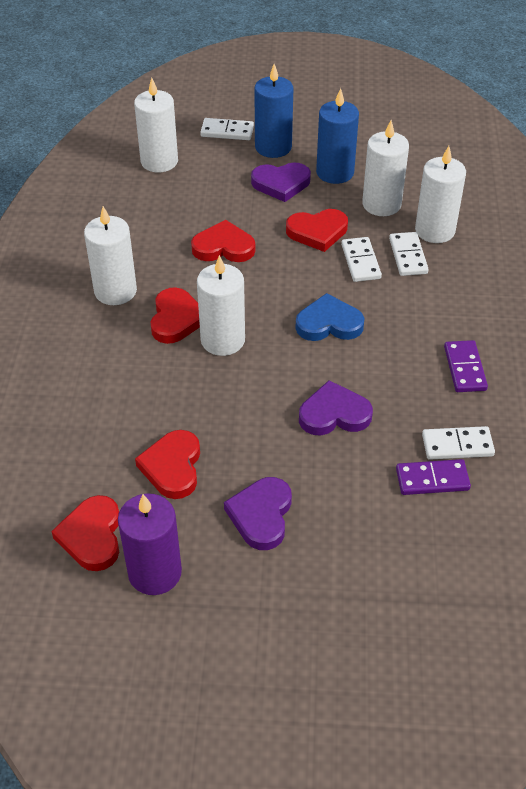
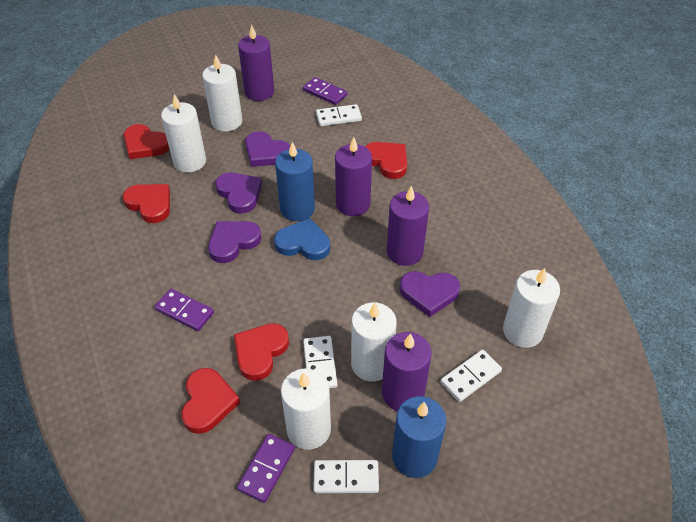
purple candle: [118,494,182,595] = 1 -> [238,25,274,101] [335,137,372,216] [382,332,432,411] [387,186,429,266] = 4
purple domino: [396,459,471,495] [444,340,488,392] = 2 -> [154,289,214,331] [237,434,295,503] [303,77,347,105] = 3
purple heart: [224,477,292,550] [251,163,311,202] [299,380,373,436] = 3 -> [208,221,261,263] [215,172,262,214] [245,131,290,167] [399,271,460,317] = 4

